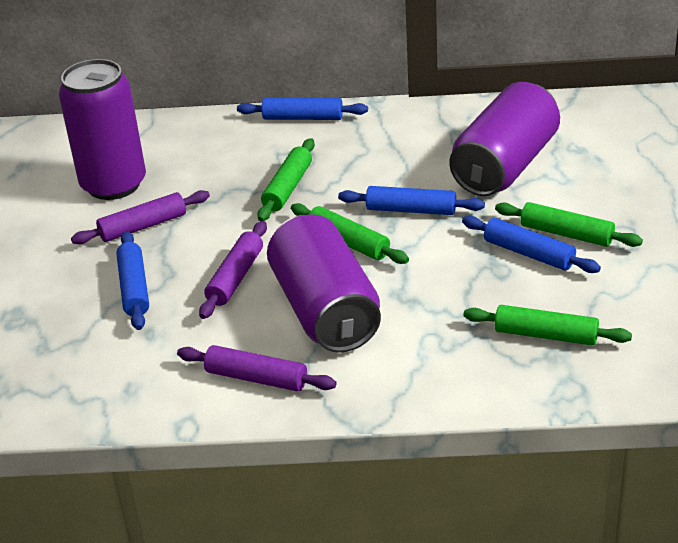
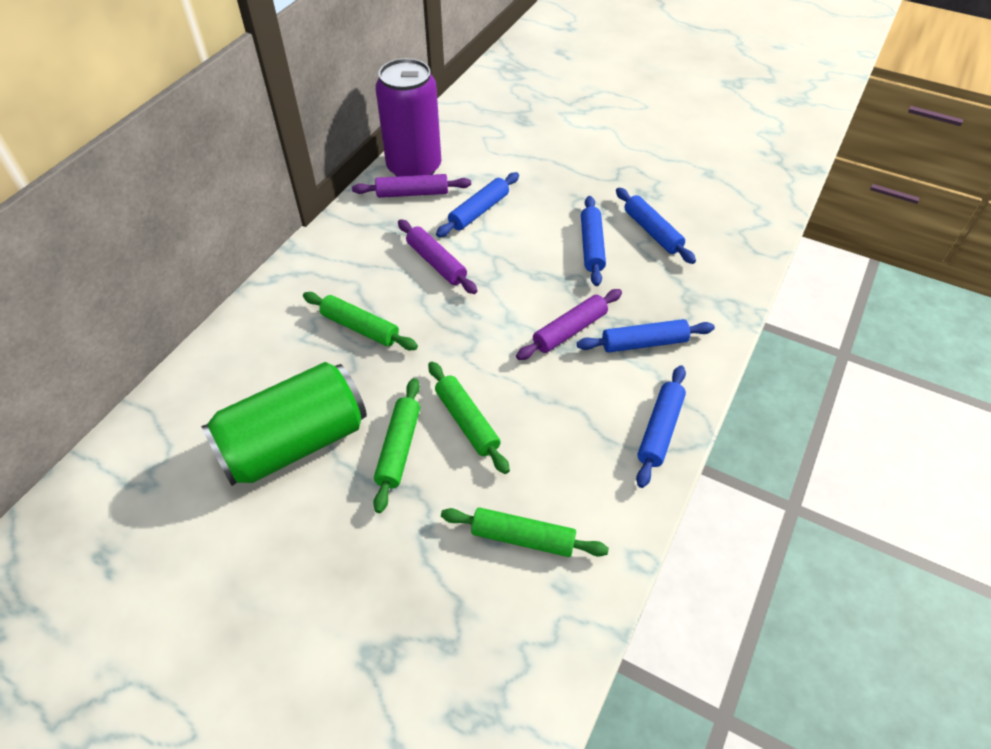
blue rolling pin: [116,231,149,330] [237,98,368,120] [338,186,485,215] [462,216,601,273] = 4 -> [436,172,519,237] [577,319,715,353] [581,196,606,286] [616,188,696,264] [636,365,686,488] = 5
green can: none = 0 -> [201,362,367,486] = 1
purple can: [59,59,146,200] [267,214,381,353] [449,82,560,196] = 3 -> [375,58,442,177] = 1

